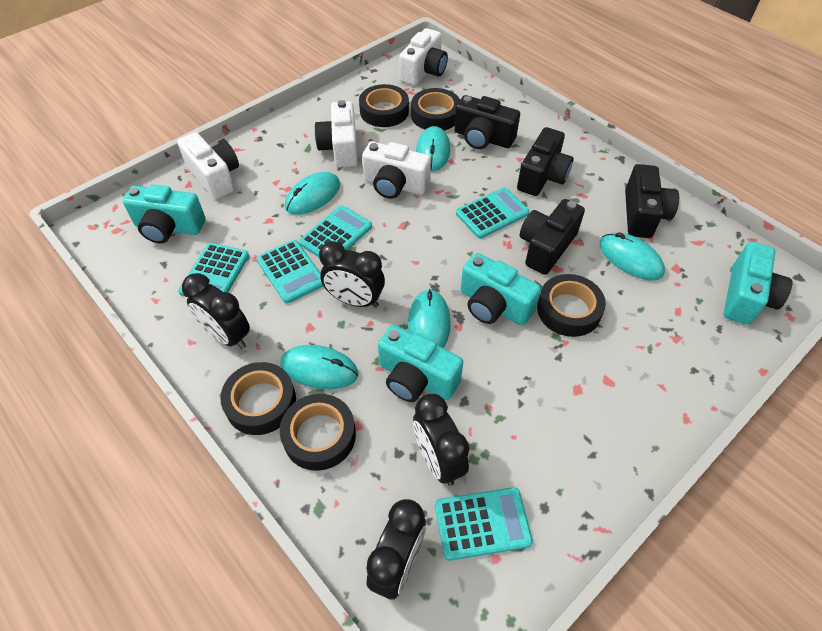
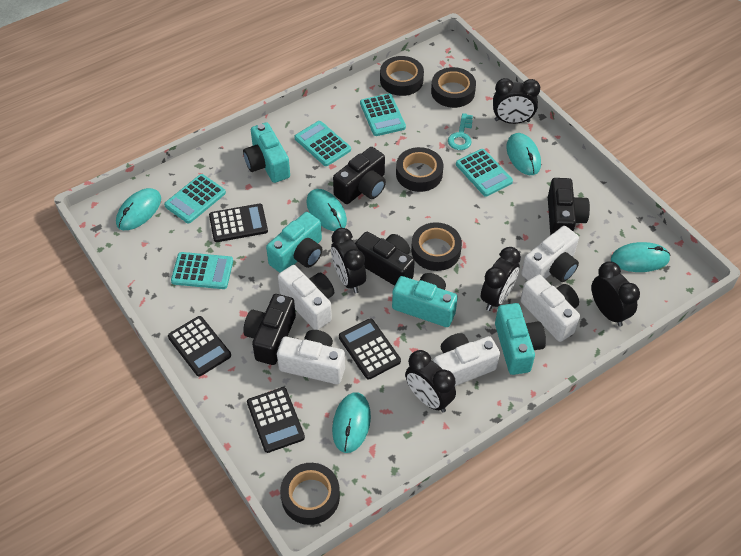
black calculator: none = 0 -> [168,316,231,376] [209,204,268,242] [247,387,305,453] [339,319,401,379] = 4
black clock: [182,273,250,349] [319,241,385,308] [366,499,426,599] [413,394,469,486] = 4 -> [331,228,366,294] [405,350,456,413] [481,247,521,311] [493,78,540,124] [592,261,640,327] = 5
turquoise key: none = 0 -> [448,113,473,150] = 1
white camera: [177,132,239,199] [314,100,358,167] [362,142,431,199] [399,28,448,86] = 4 -> [277,330,345,384] [278,265,334,330] [433,333,500,386] [520,275,580,342] [521,226,579,282] = 5

